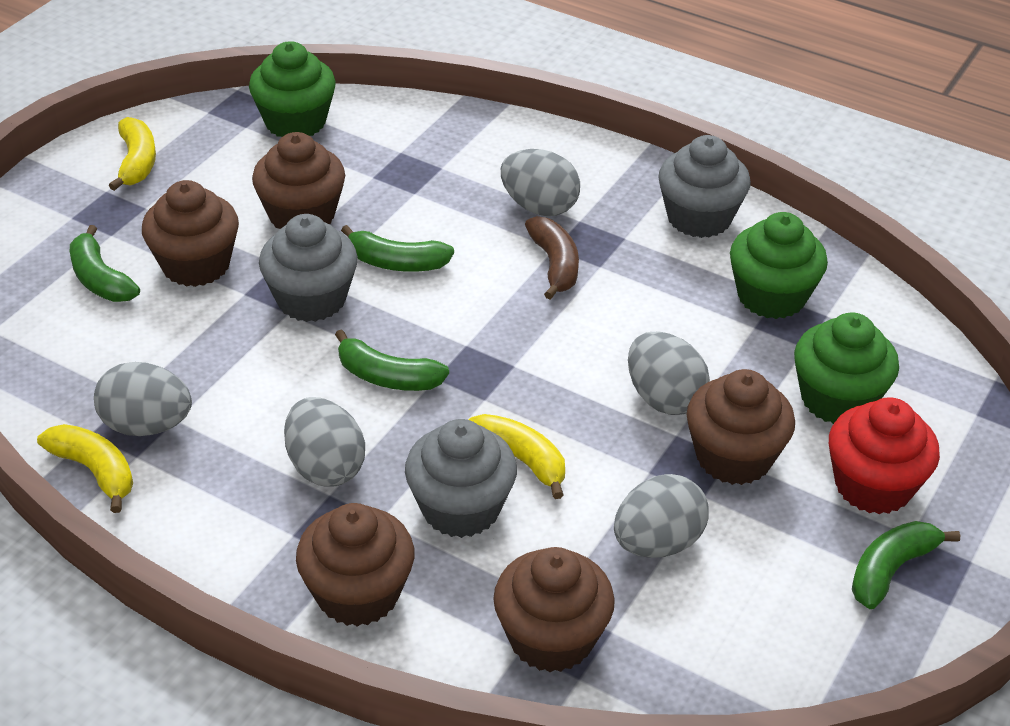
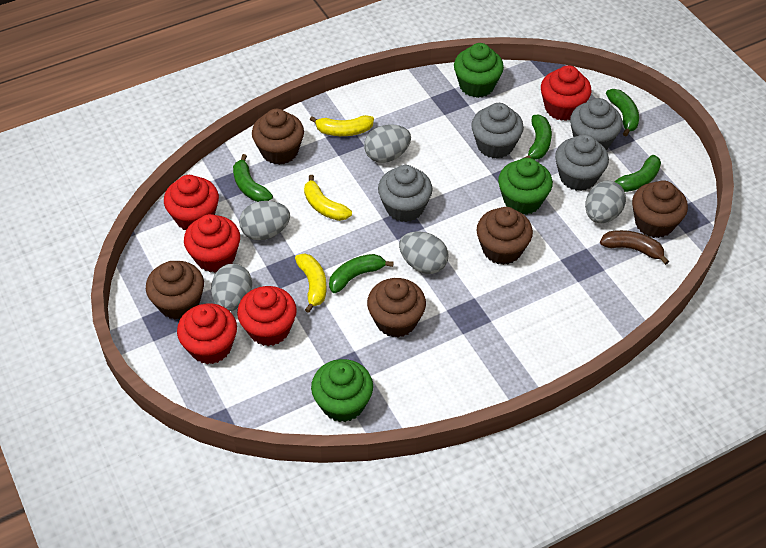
green banana: [70,225,140,302] [335,329,449,391] [341,225,454,272] [852,521,960,609] = 4 -> [233,154,273,202] [329,254,394,293] [524,115,552,160] [606,89,639,136] [614,155,661,192] = 5
grey cupcake: [259,214,358,322] [405,419,517,538] [658,135,751,238] = 3 -> [378,165,433,222] [471,103,524,159] [555,134,609,191] [570,98,622,150] = 4
red cupcake: [829,397,940,514] = 1 -> [164,175,219,230] [177,303,237,364] [184,214,240,273] [237,286,297,346] [541,65,591,121] = 5

